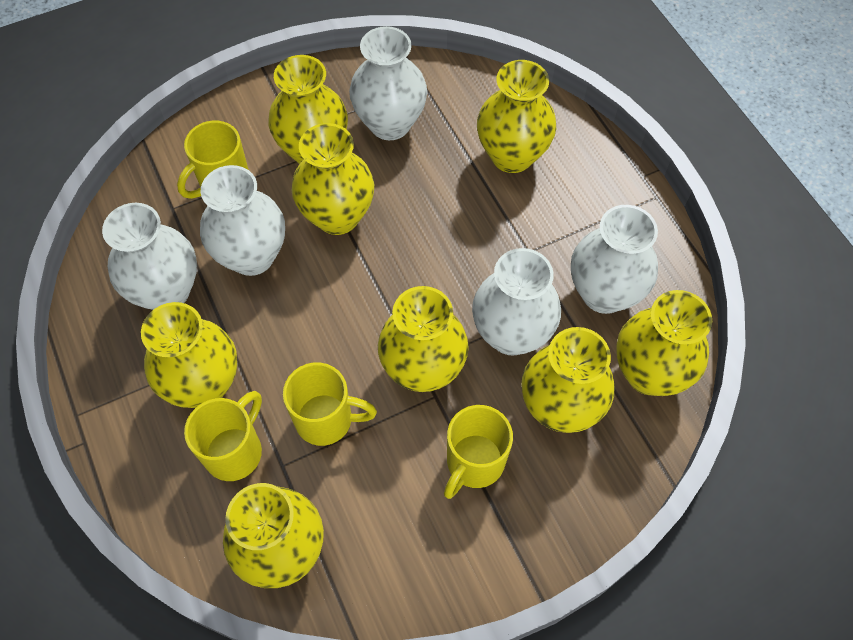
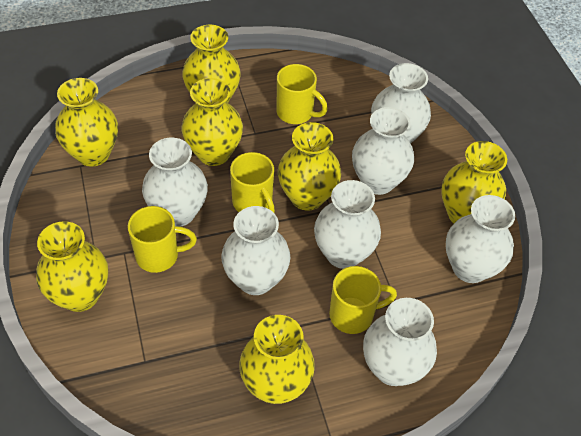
white vase: [102,203,197,310] [200,165,285,276] [349,26,427,140] [472,248,561,356] [571,205,658,314] = 5 -> [142,138,208,227] [221,206,290,295] [314,180,381,269] [352,107,414,195] [363,298,437,386] [371,63,431,144] [446,195,515,283] = 7
yellow vase: [141,302,237,408] [223,483,324,588] [268,55,348,164] [292,123,374,235] [378,286,469,392] [477,60,556,173] [521,327,615,433] [616,290,712,396] = 8 -> [36,221,108,312] [55,78,118,167] [182,25,241,103] [182,78,243,166] [239,315,315,404] [278,122,341,211] [441,141,507,223] = 7

